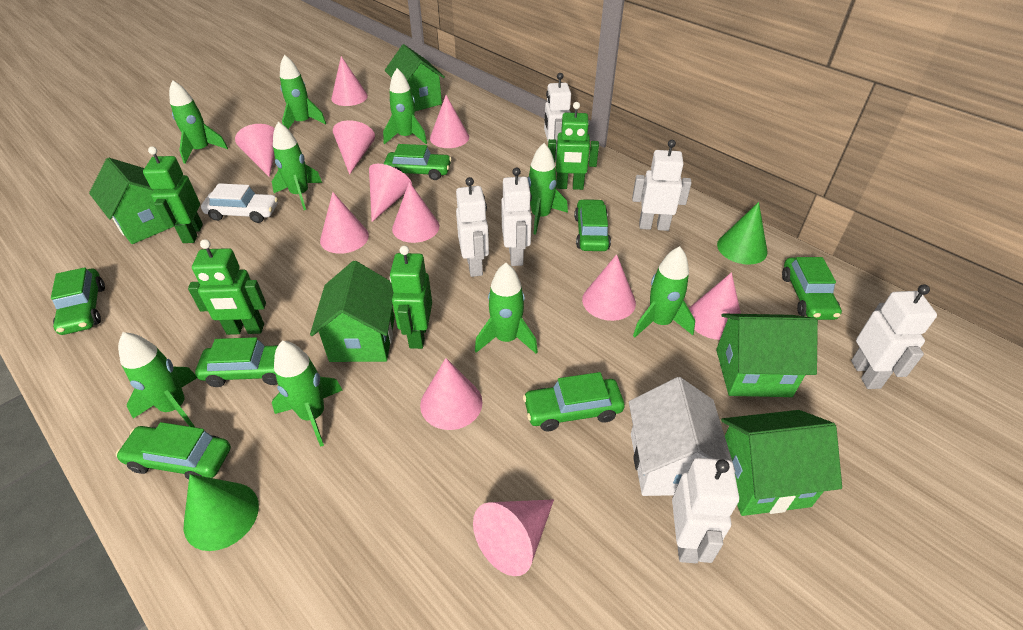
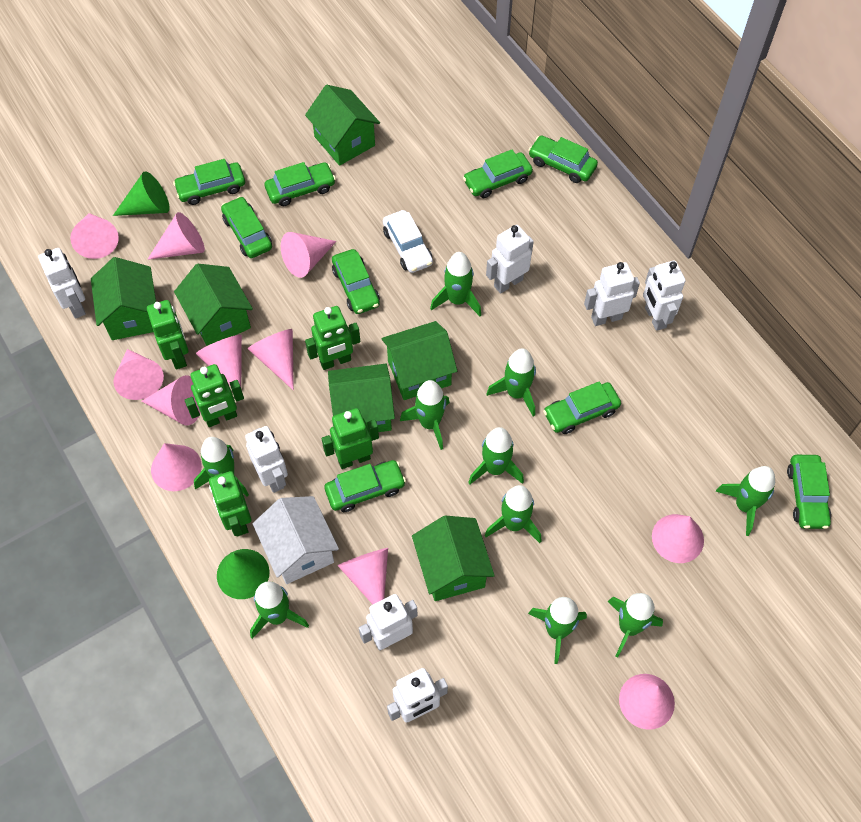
green car: [51,267,105,335] [116,422,231,480] [195,337,278,387] [384,144,452,180] [523,372,625,431] [574,199,611,251] [782,257,842,320] = 7 -> [173,159,245,205] [221,196,272,258] [265,162,336,206] [324,460,406,512] [332,249,380,314] [463,150,533,198] [528,136,598,183] [543,381,621,434] [787,455,831,529] = 9
green house: [89,158,174,244] [310,261,395,362] [385,44,445,111] [716,314,818,397] [721,410,842,516] = 5 -> [91,257,156,340] [174,264,253,346] [305,85,380,166] [328,364,395,432] [381,321,457,400] [412,516,495,601] = 6
green robot: [143,146,203,243] [188,239,266,335] [390,246,432,349] [548,102,599,190] = 4 -> [147,300,188,369] [185,364,244,427] [209,471,251,536] [305,306,360,370] [322,408,379,469] = 5
green rocket: [118,332,197,427] [169,80,228,164] [272,122,322,210] [272,341,342,447] [280,54,326,129] [383,68,427,144] [475,263,538,354] [527,143,568,235] [633,246,695,337] = 9 -> [194,437,249,497] [250,582,309,639] [400,380,450,450] [430,252,481,316] [468,427,524,485] [485,485,541,543] [486,348,536,416] [528,597,587,664] [607,593,663,657] [716,466,775,536] = 10
white robot: [456,177,489,277] [501,168,532,266] [544,73,571,162] [632,140,692,231] [672,458,739,563] [851,285,937,389] = 6 -> [38,248,86,319] [245,426,288,493] [359,594,418,651] [387,668,448,722] [486,225,534,294] [584,262,640,326] [643,261,685,331] = 7

